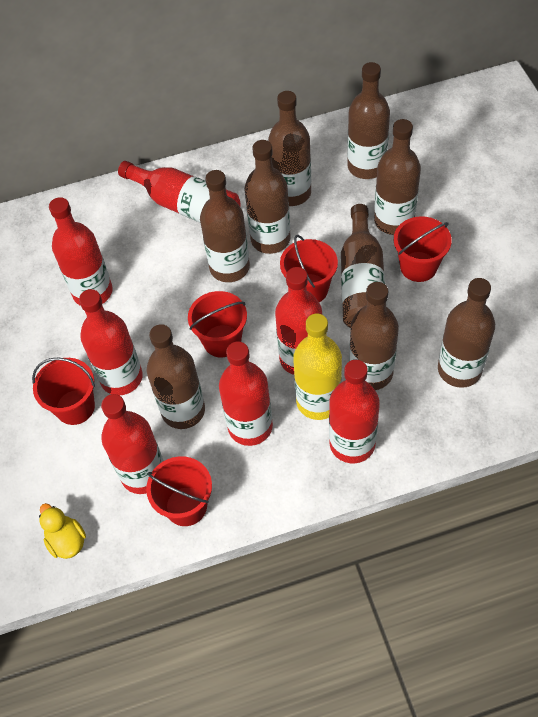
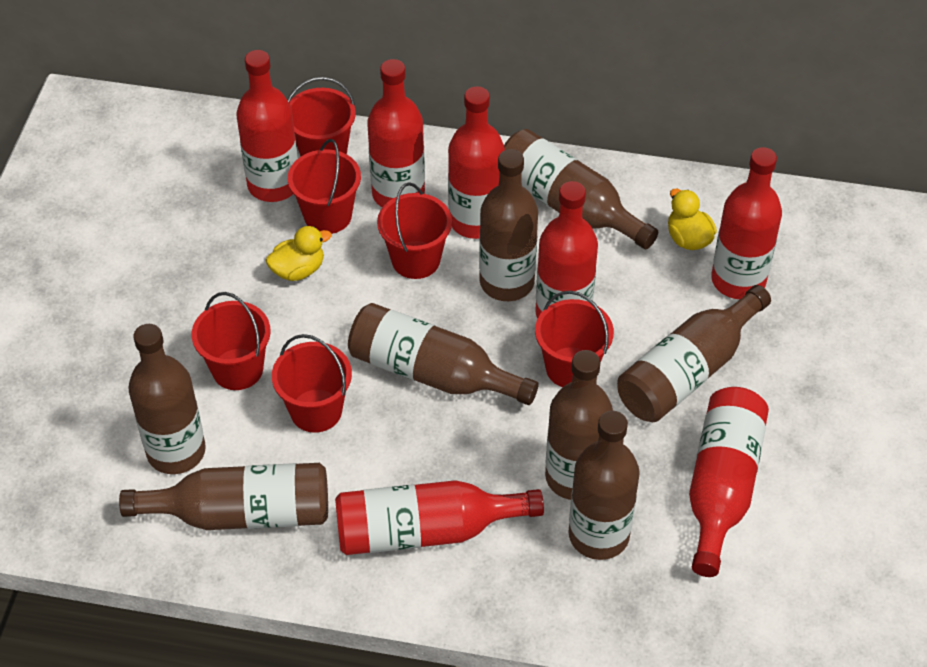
brown bottle: [147,324,205,429] [200,170,250,282] [244,140,291,254] [268,91,311,206] [341,204,385,328] [347,62,390,179] [349,282,399,390] [374,119,421,235] [438,278,495,388] = 9 -> [119,463,328,530] [128,324,206,474] [348,303,538,405] [479,149,538,301] [504,129,658,249] [545,350,613,500] [568,411,640,560] [617,285,771,422] = 8
red bucket: [32,357,95,425] [146,456,212,526] [188,291,247,357] [280,235,338,302] [394,216,452,282] = 5 -> [192,292,271,390] [272,334,352,433] [288,77,356,156] [288,139,361,234] [377,182,452,279] [535,291,614,387] = 6
yellow bottle: [293,313,342,420] = 1 -> none = 0
yellow duck: [39,503,86,559] = 1 -> [266,226,332,281] [668,189,717,250] = 2

